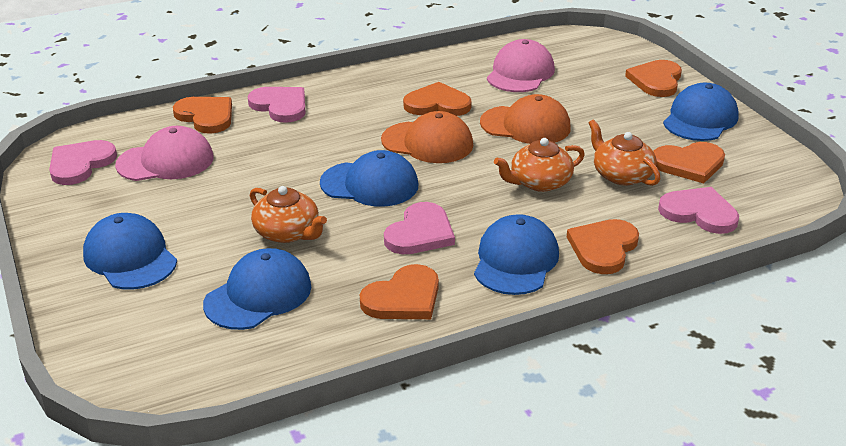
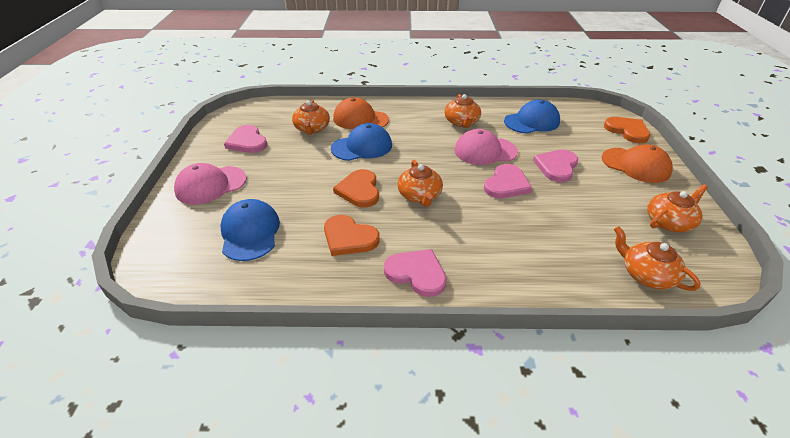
blue cap: [83,213,177,290] [203,248,312,330] [320,150,418,207] [474,214,559,295] [663,83,739,141] = 5 -> [220,199,280,261] [331,123,392,161] [504,100,560,134] = 3
orange heart: [173,97,232,134] [360,264,439,319] [403,82,472,116] [567,219,639,274] [625,60,682,97] [653,142,725,183] = 6 -> [324,215,380,256] [333,169,379,208] [604,117,650,143] = 3
orange teapot: [250,186,327,243] [494,138,585,192] [589,120,661,186] = 3 -> [292,100,330,135] [398,160,443,207] [445,94,481,128] [614,226,701,291] [647,184,708,232] = 5

